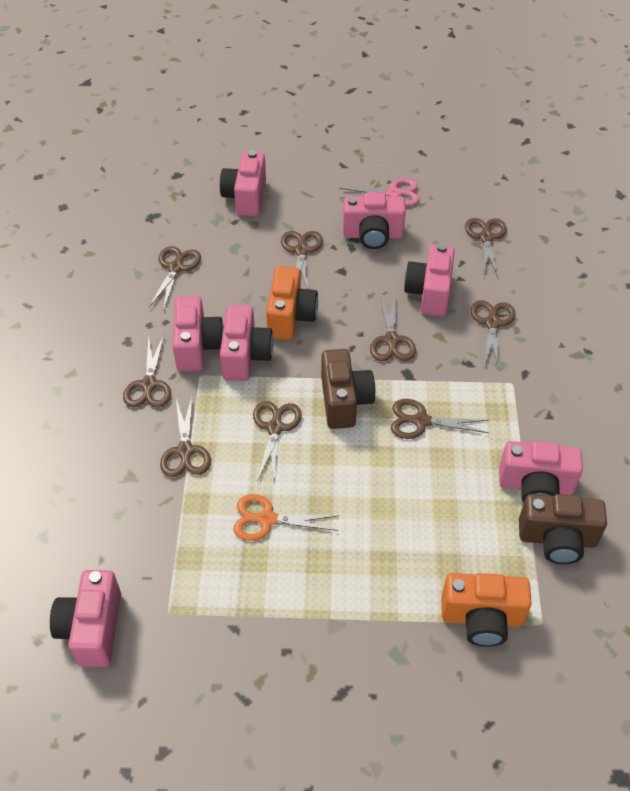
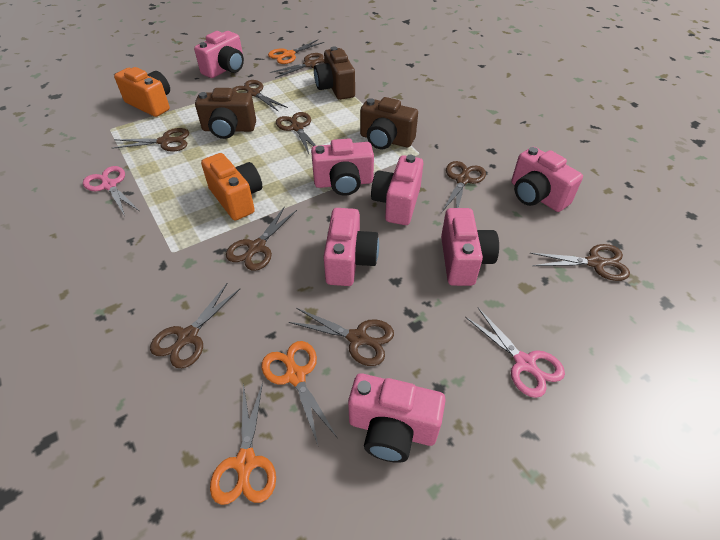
brown camera: [321,349,376,429] [519,494,607,564] = 2 -> [195,88,256,139] [314,46,355,100] [360,97,418,149] = 3
orange scissors: [233,494,340,541] = 1 -> [210,382,276,505] [262,341,337,445] [268,40,324,64] = 3
pink scissors: [339,178,419,206] = 1 -> [83,166,139,216] [465,308,565,398] = 2

